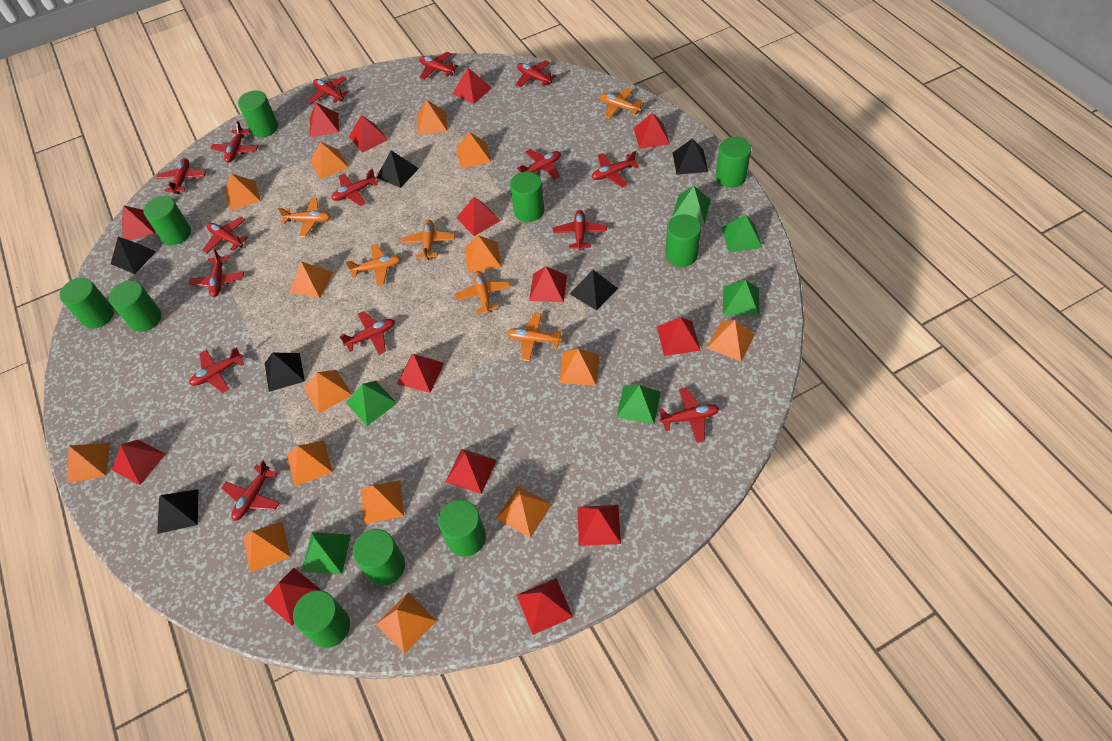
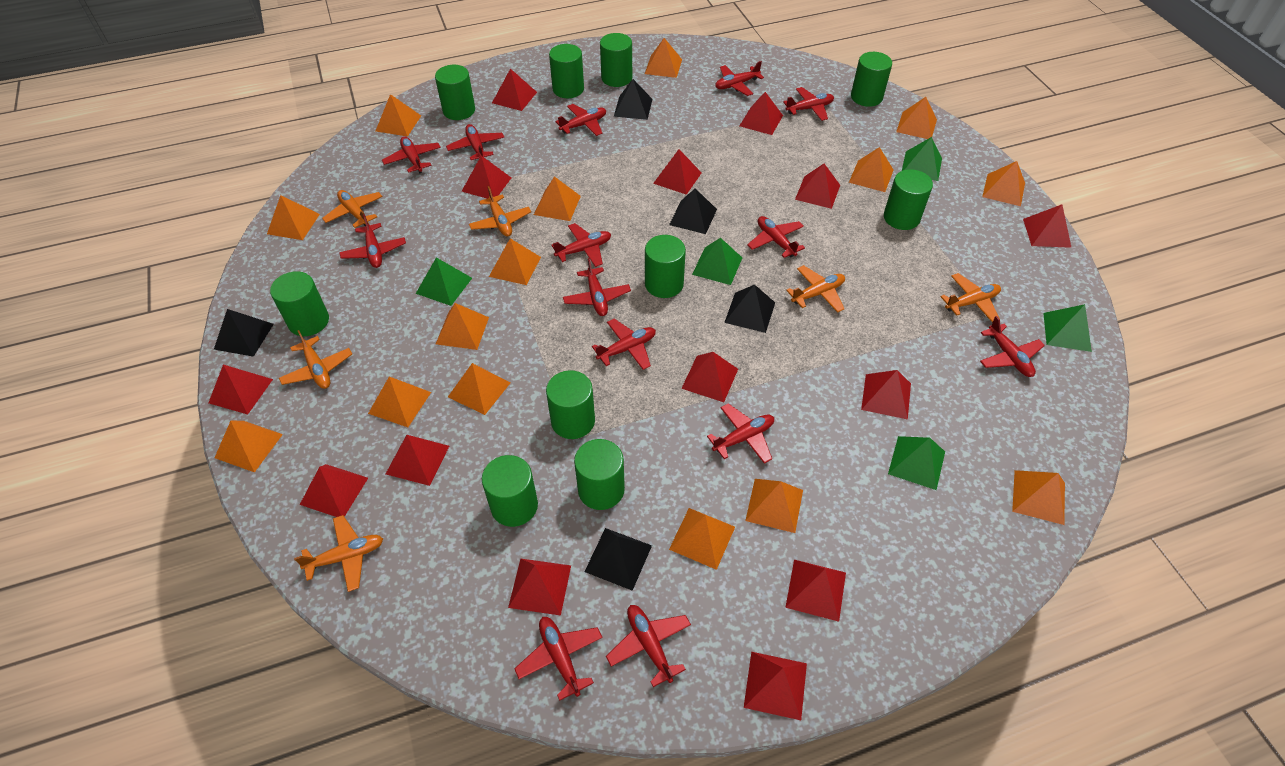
black pyramid: [111,237,157,274] [157,489,198,534] [265,353,305,392] [376,150,419,188] [570,270,618,311] [673,138,708,175] = 6 -> [214,309,274,357] [584,528,652,591] [614,79,652,120] [669,188,717,234] [724,284,775,333] = 5
green pyramid: [301,532,351,574] [346,381,397,426] [616,385,661,424] [672,186,711,224] [721,215,762,252] [723,280,759,317] = 6 -> [416,257,472,306] [692,238,742,285] [888,436,945,490] [902,137,942,181] [1043,304,1092,352] = 5
red plane: [156,158,206,194] [189,248,244,297] [189,347,244,393] [202,217,248,253] [211,121,258,163] [222,460,280,521] [308,76,349,103] [331,169,378,206] [340,311,395,355] [419,52,458,80] [516,60,556,87] [517,149,561,179] [553,210,607,251] [592,151,639,187] [659,388,719,443] = 15 -> [339,214,406,268] [382,136,441,173] [446,124,504,160] [514,617,603,701] [551,223,611,267] [555,104,606,136] [563,258,631,316] [592,318,656,370] [606,605,691,687] [707,403,774,464] [715,61,764,96] [747,216,805,258] [783,87,834,121] [980,316,1045,377] = 14

